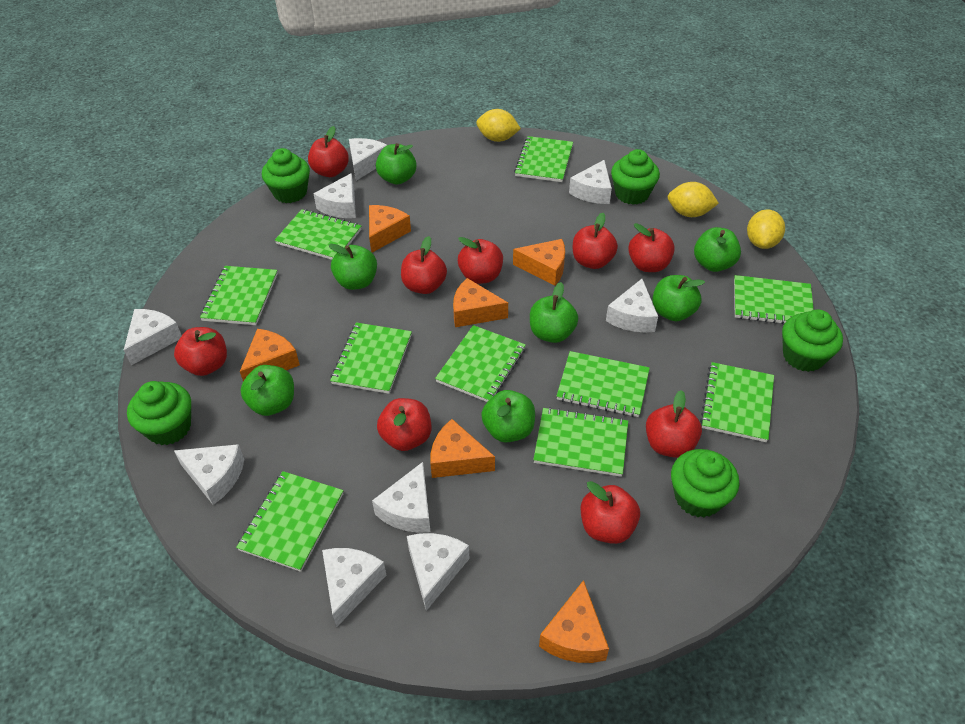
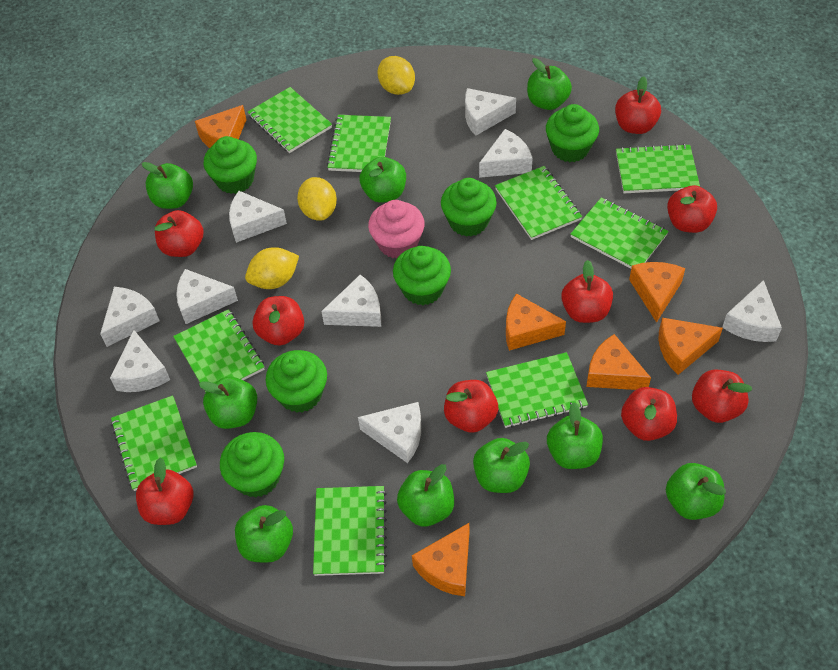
green apple: [241,365,294,416] [329,244,377,290] [376,143,417,185] [481,390,535,443] [530,282,578,343] [652,275,705,321] [694,227,741,272] = 7 -> [142,162,193,209] [199,377,257,429] [235,505,293,563] [359,157,406,203] [397,464,454,527] [473,438,530,493] [527,58,572,110] [547,402,603,469] [666,463,726,520] = 9
green cupcake: [127,381,191,445] [262,148,310,203] [611,149,660,205] [671,449,739,518] [782,310,843,372] = 5 -> [204,136,257,194] [220,432,284,498] [266,350,327,413] [393,246,451,305] [441,178,497,237] [546,104,599,162] = 6
green notebook: [200,266,278,325] [236,471,344,572] [275,209,361,260] [330,322,412,394] [435,325,526,402] [514,136,573,182] [533,407,628,477] [556,351,650,417] [700,362,774,442] [734,275,814,324] = 10 -> [111,395,197,491] [173,309,265,392] [248,87,332,153] [313,486,387,576] [327,115,391,172] [486,352,588,428] [495,166,582,240] [571,197,669,268] [616,144,700,193] = 9
pink cupcake: none = 0 -> [368,200,425,258] = 1

